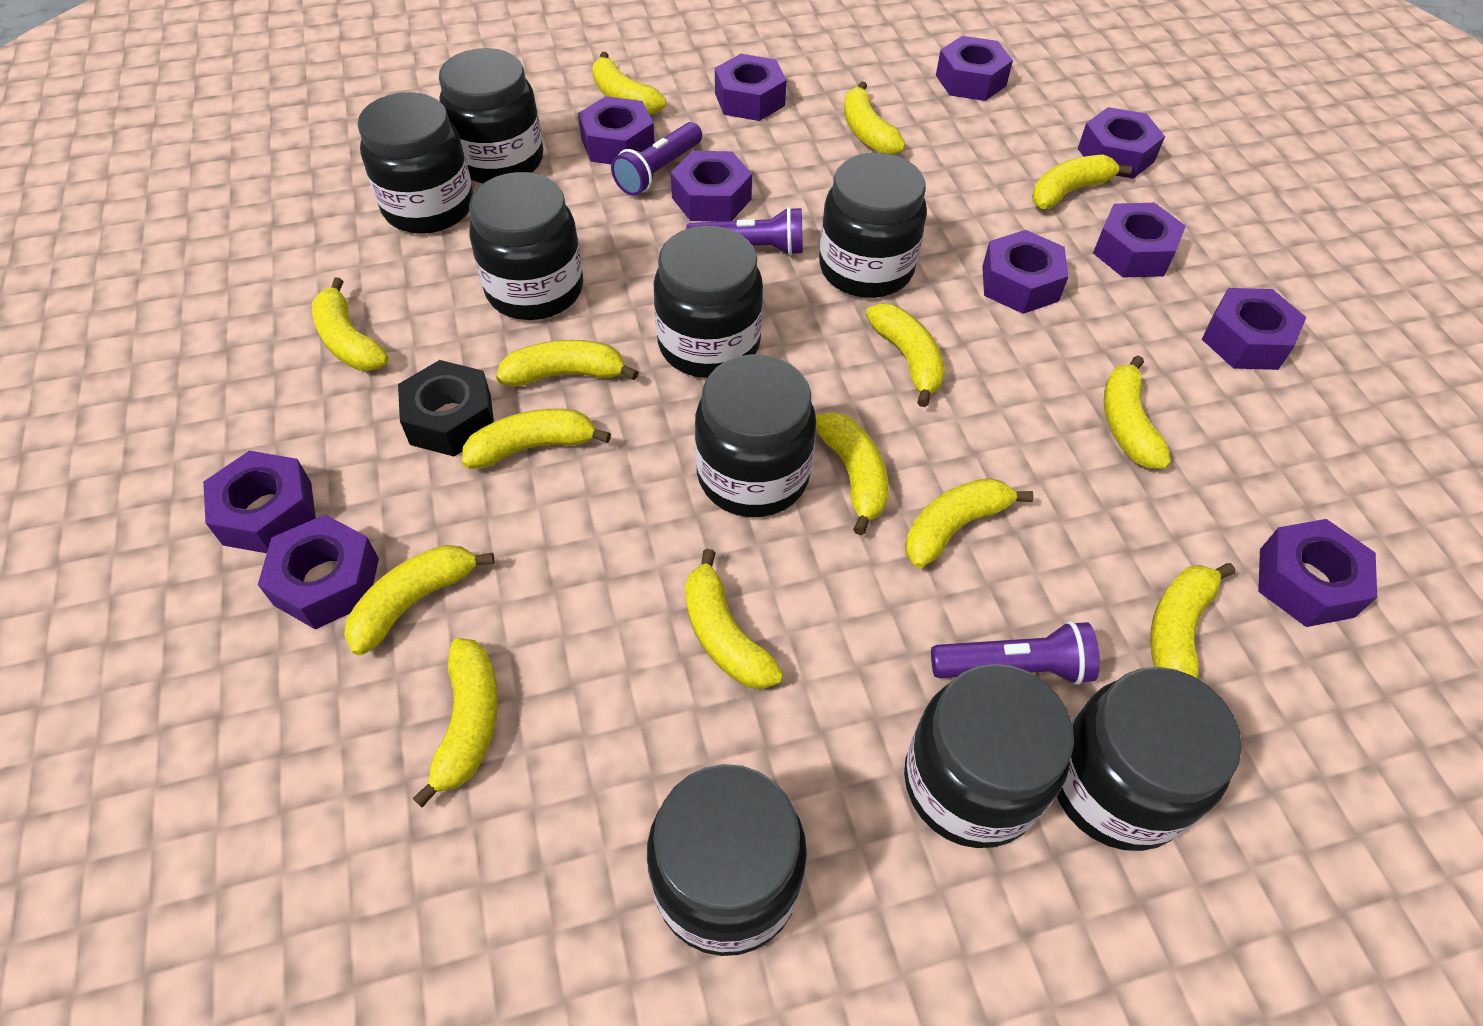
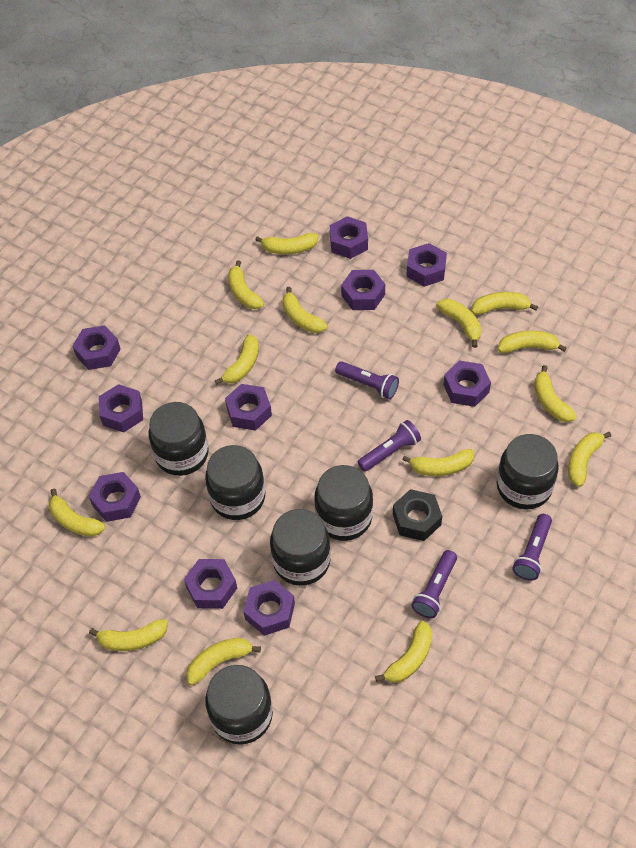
black jar: [357,92,473,234] [439,48,543,184] [469,172,583,320] [647,764,807,956] [654,226,763,378] [695,354,816,517] [819,153,927,298] [904,664,1074,848] [1057,667,1242,851] = 9 -> [149,402,209,476] [205,445,265,520] [205,665,273,745] [270,509,331,586] [314,465,373,541] [497,434,559,510] = 6
purple flashlight: [611,122,702,196] [686,207,803,256] [931,621,1100,685] = 3 -> [335,361,399,399] [358,420,421,472] [411,550,457,618] [513,514,552,581] = 4
purple nut: [203,451,316,553] [258,515,379,629] [578,96,655,164] [671,151,752,222] [715,54,786,121] [936,36,1013,101] [982,230,1069,314] [1078,107,1165,179] [1093,203,1186,278] [1202,288,1306,370] [1258,519,1377,627] = 11 -> [73,325,120,370] [89,472,141,522] [99,384,143,432] [184,559,237,609] [225,384,272,431] [243,580,295,636] [330,216,368,259] [341,270,385,310] [406,243,447,287] [443,360,491,407] = 10

